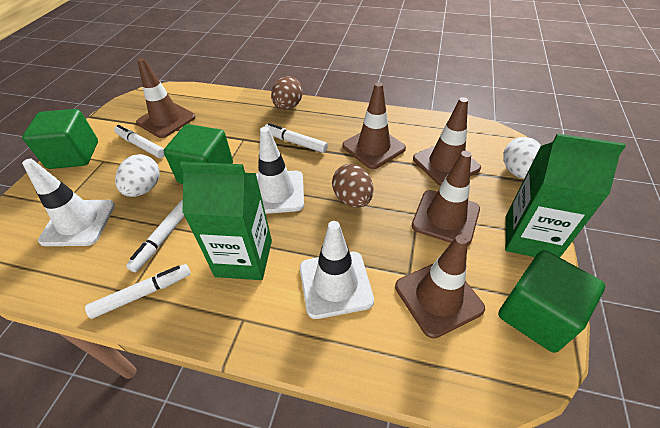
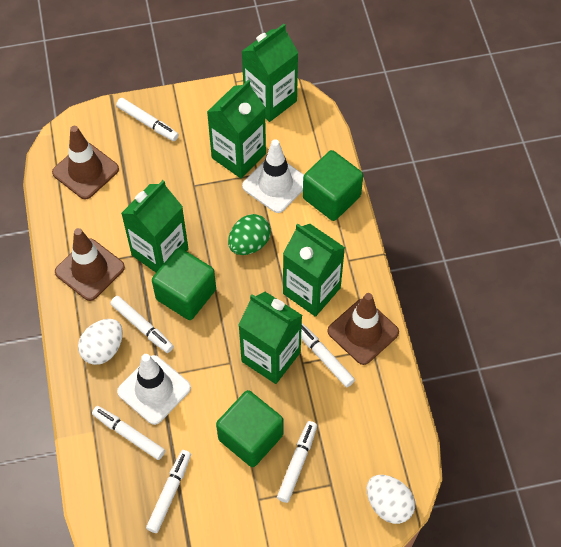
brown egg: [271,76,303,110] [332,164,373,208] = 2 -> none = 0
brown traffic cone: [136,58,196,138] [342,82,406,169] [395,235,485,339] [412,151,480,246] [413,97,481,186] = 5 -> [52,126,119,199] [55,228,125,301] [327,293,399,365] = 3
green carton: [180,162,272,280] [505,133,626,257] = 2 -> [121,180,189,272] [207,80,266,178] [238,292,302,384] [241,24,298,122] [283,224,345,317] = 5
green egg: none = 0 -> [228,214,271,255] = 1
white marker: [85,264,191,319] [114,125,165,158] [126,200,184,272] [264,123,328,153] = 4 -> [92,406,165,460] [110,296,174,353] [116,98,179,141] [146,450,191,533] [277,421,317,503] [301,323,355,387] = 6
white traffic cone: [22,159,115,246] [256,127,304,214] [300,221,374,319] = 3 -> [117,354,191,425] [242,139,304,213] = 2

